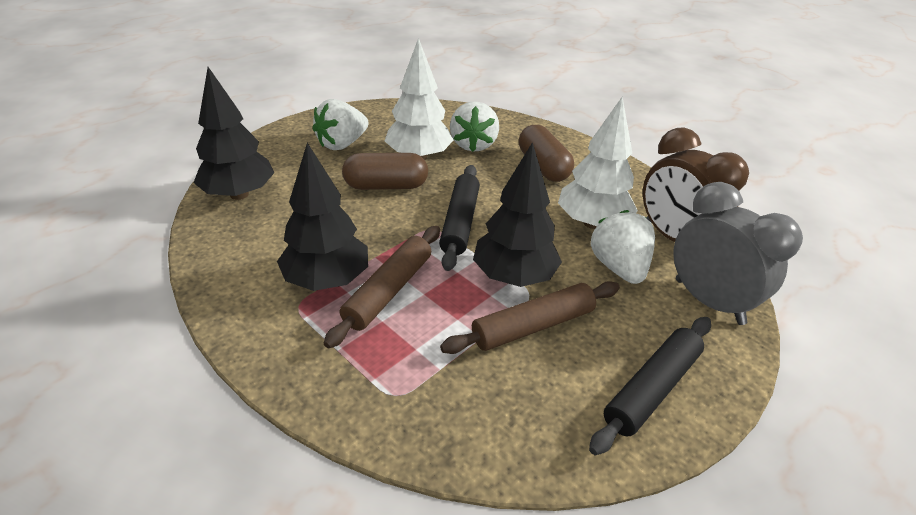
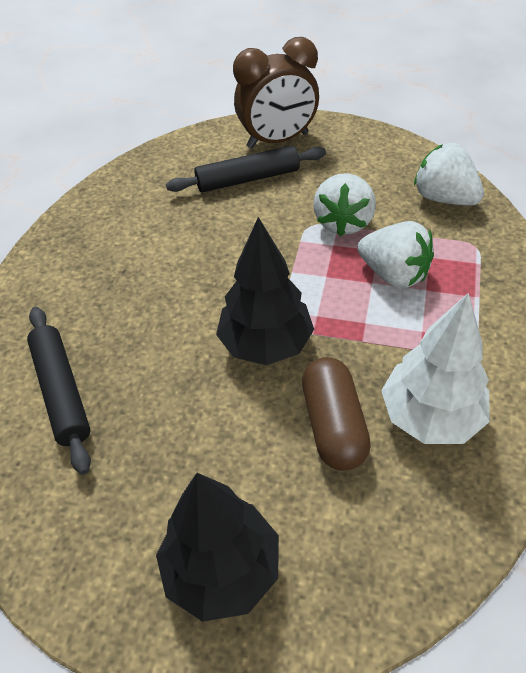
black tree: [193,67,274,200] [277,143,368,291] [473,142,562,287] = 3 -> [156,473,279,622] [216,217,314,365] = 2
brown capsule: [342,153,428,190] [519,125,574,182] = 2 -> [302,357,371,471] = 1
brown rolling pin: [324,226,440,348] [440,281,620,354] = 2 -> none = 0
grey clock: [673,182,803,325] = 1 -> none = 0
white tree: [385,38,454,160] [558,97,638,229] = 2 -> [381,293,490,444] = 1

